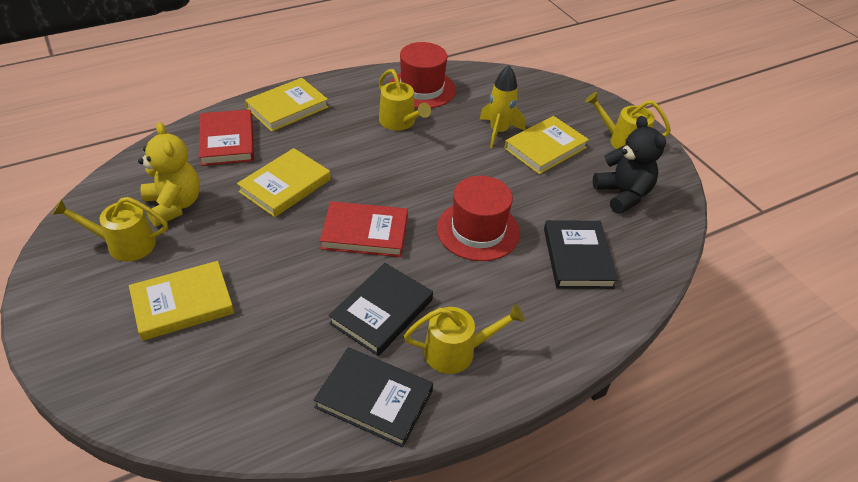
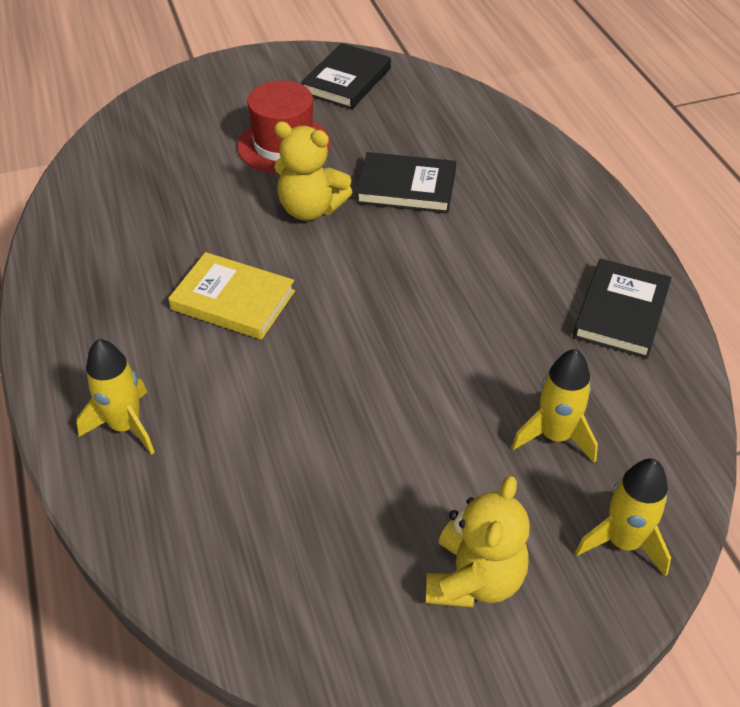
black teddy bear: [593,116,666,214] = 1 -> none = 0
red book: [199,109,254,166] [320,201,408,257] = 2 -> none = 0
red hat: [389,42,456,108] [437,176,520,261] = 2 -> [237,81,330,174] = 1
yellow book: [129,261,234,341] [237,148,331,217] [245,78,328,132] [504,116,589,174] = 4 -> [168,252,295,340] = 1
yellow rocket: [480,65,526,148] = 1 -> [76,339,155,455] [512,349,598,463] [575,458,671,576] = 3
yellow teddy bear: [138,122,200,227] = 1 -> [274,121,352,221] [426,476,530,608] = 2
yellow watering can: [52,197,168,261] [379,69,431,130] [404,304,525,374] [585,92,671,149] = 4 -> none = 0

